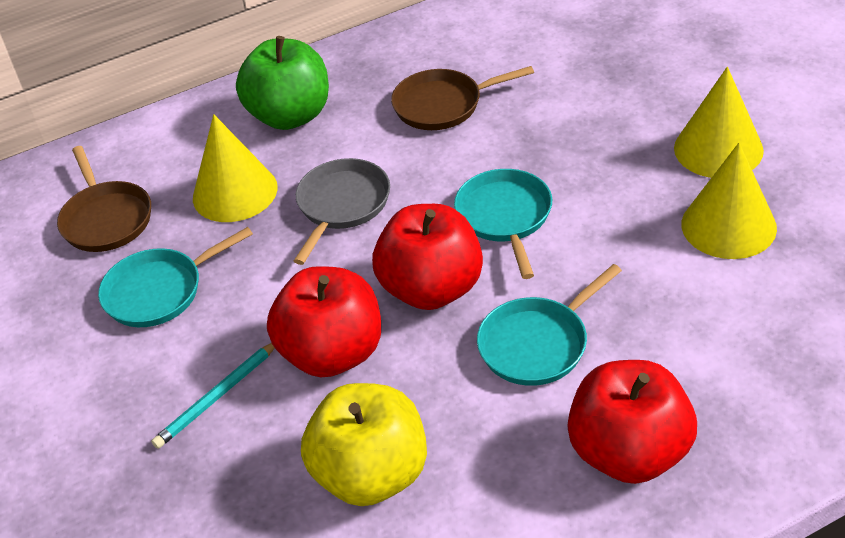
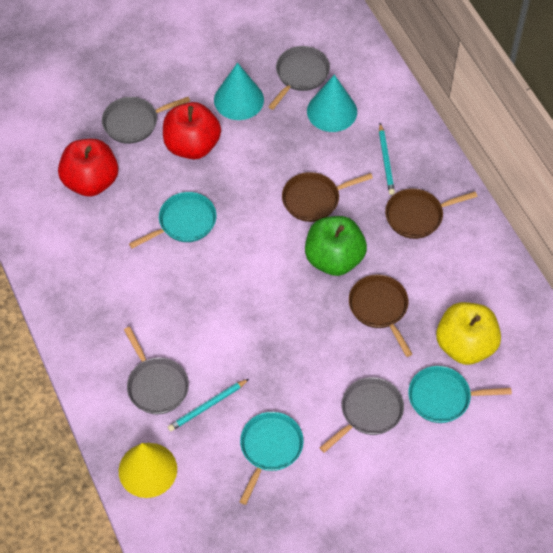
brown pan: [57,146,151,252] [391,66,534,130] = 2 -> [282,172,373,222] [349,274,412,357] [385,188,477,239] = 3
grey pan: [294,158,390,265] = 1 -> [102,97,190,144] [124,327,189,414] [268,46,330,110] [320,377,404,453] = 4
red apple: [267,266,381,377] [372,204,483,310] [567,360,697,484] = 3 -> [58,139,118,197] [163,102,221,159] = 2
turquoise cone: none = 0 -> [214,63,264,120] [307,75,357,132] = 2
turquoise pencil: [151,343,275,449] = 1 -> [168,379,249,432] [379,123,395,195] = 2
yellow cone: [193,114,278,222] [674,67,764,178] [682,143,777,259] = 3 -> [119,443,177,498] = 1

